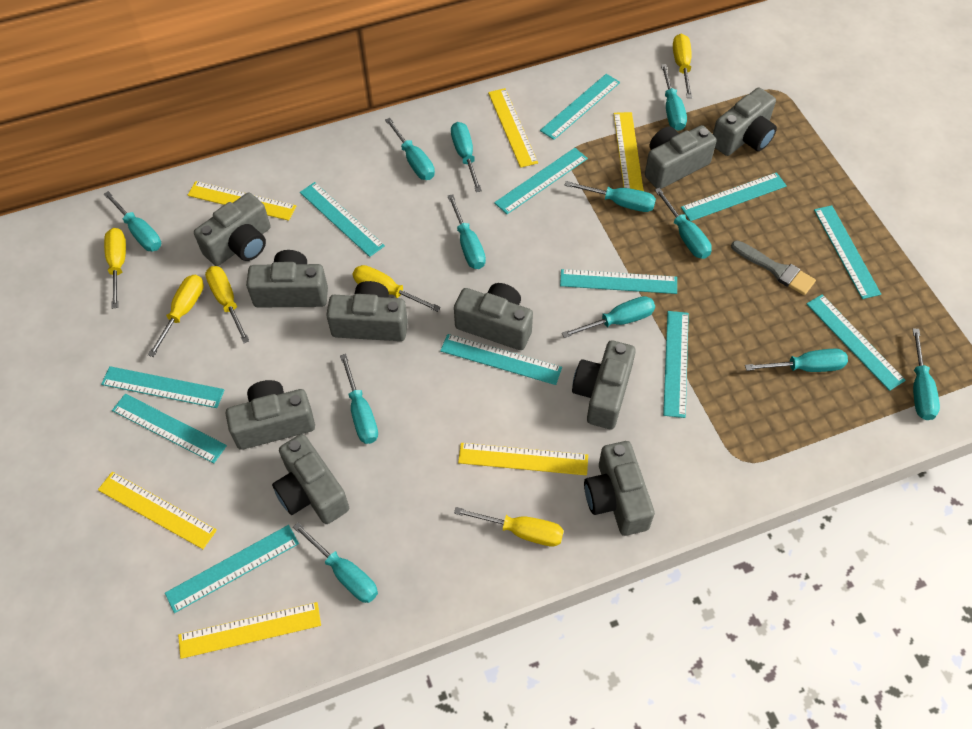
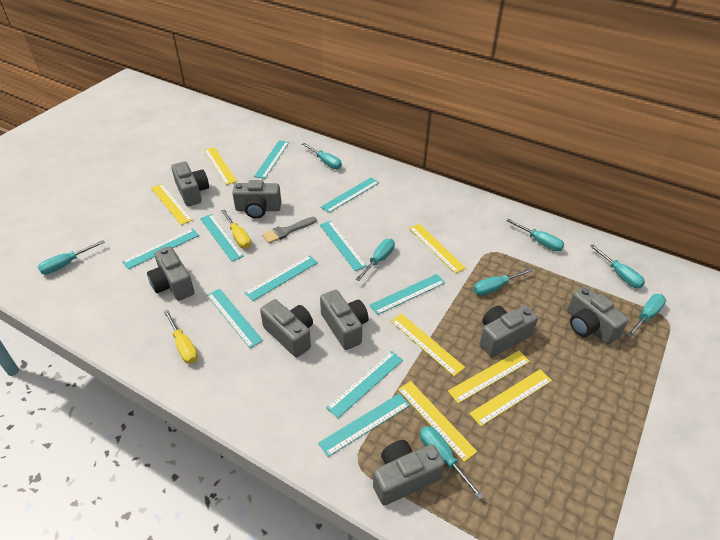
grey camera: [194,193,270,266] [226,380,315,450] [246,250,328,308] [272,434,349,524] [326,281,408,341] [454,283,533,350] [572,340,636,429] [584,441,655,536] [645,125,717,189] [713,88,777,156] = 10 -> [147,246,194,301] [171,162,209,206] [232,180,281,218] [260,299,313,357] [320,290,369,350] [373,440,445,506] [480,305,538,357] [567,286,629,345] = 8
turquoise ruler: [101,366,224,408] [112,394,227,463] [165,525,299,613] [300,182,385,257] [440,334,562,385] [494,148,588,214] [540,74,620,140] [560,269,677,294] [663,311,689,418] [681,172,787,221] [807,294,906,391] [814,205,881,299] = 12 -> [122,228,199,269] [200,214,244,262] [207,289,263,348] [244,255,318,302] [254,140,289,179] [318,393,410,457] [320,221,367,271] [321,177,379,213] [326,351,403,418] [369,274,445,315] = 10
turquoise screwdriver: [104,191,161,251] [293,522,378,603] [340,354,378,444] [385,118,435,180] [447,194,486,269] [451,122,482,192] [562,296,655,338] [565,181,656,212] [655,188,712,259] [661,64,687,131] [745,348,848,372] [912,328,940,420] = 12 -> [38,240,105,274] [302,143,342,169] [355,239,395,281] [420,426,484,499] [473,268,533,296] [506,219,564,251] [590,244,645,288] [626,294,666,338] = 8
yellow ruler: [98,472,217,549] [178,602,321,659] [188,181,296,221] [458,443,588,475] [488,88,538,168] [614,112,644,191] = 6 -> [151,184,193,225] [204,147,237,185] [391,313,465,376] [398,381,477,462] [409,224,466,274] [448,351,530,403] [469,369,552,426] = 7
yellow screwdriver: [104,228,126,309] [148,275,204,357] [205,266,249,343] [353,265,441,312] [454,507,564,546] [673,34,693,98] = 6 -> [164,310,198,364] [221,209,251,249] = 2

